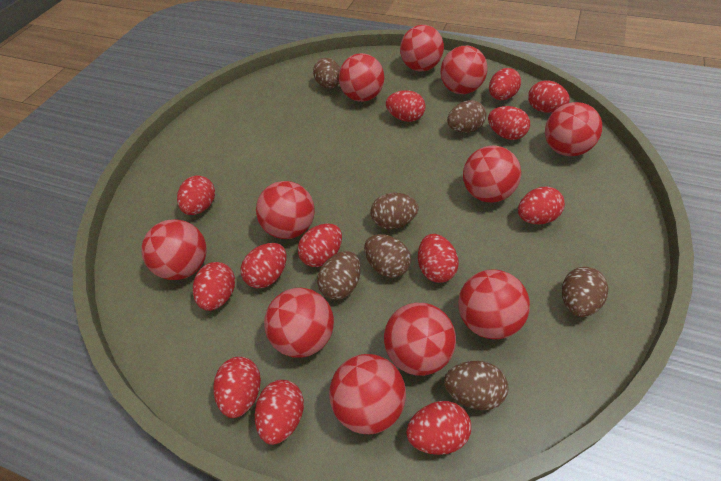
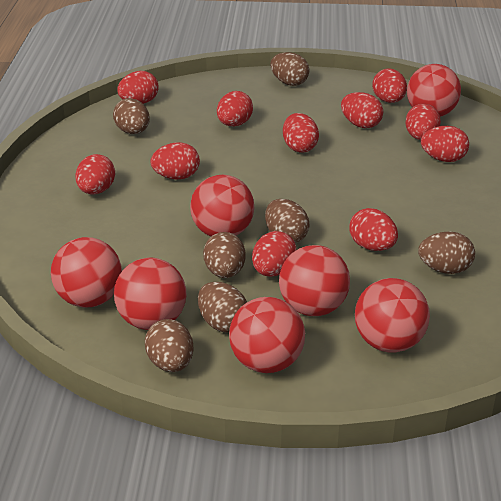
red ball: [141,219,207,280] [256,181,315,239] [264,288,334,358] [329,354,406,434] [339,53,384,102] [384,303,456,376] [400,25,444,72] [440,46,487,94] [458,269,530,339] [463,146,521,202] [545,102,602,156] = 11 -> [51,237,122,308] [114,258,187,330] [190,175,254,237] [229,297,305,373] [279,245,350,316] [355,278,430,352] [407,64,461,117] = 7
red egg: [177,175,215,215] [193,262,235,311] [214,357,261,418] [241,243,286,288] [255,380,304,445] [298,224,342,267] [386,90,426,122] [406,401,471,455] [418,234,459,283] [488,106,530,140] [489,68,521,100] [518,187,565,224] [528,80,570,113] = 13 -> [75,154,115,194] [117,71,159,104] [151,142,200,180] [217,91,253,126] [252,231,297,277] [283,113,319,153] [341,92,383,128] [349,208,398,251] [372,68,407,103] [406,103,441,140] [421,126,469,162] = 11

